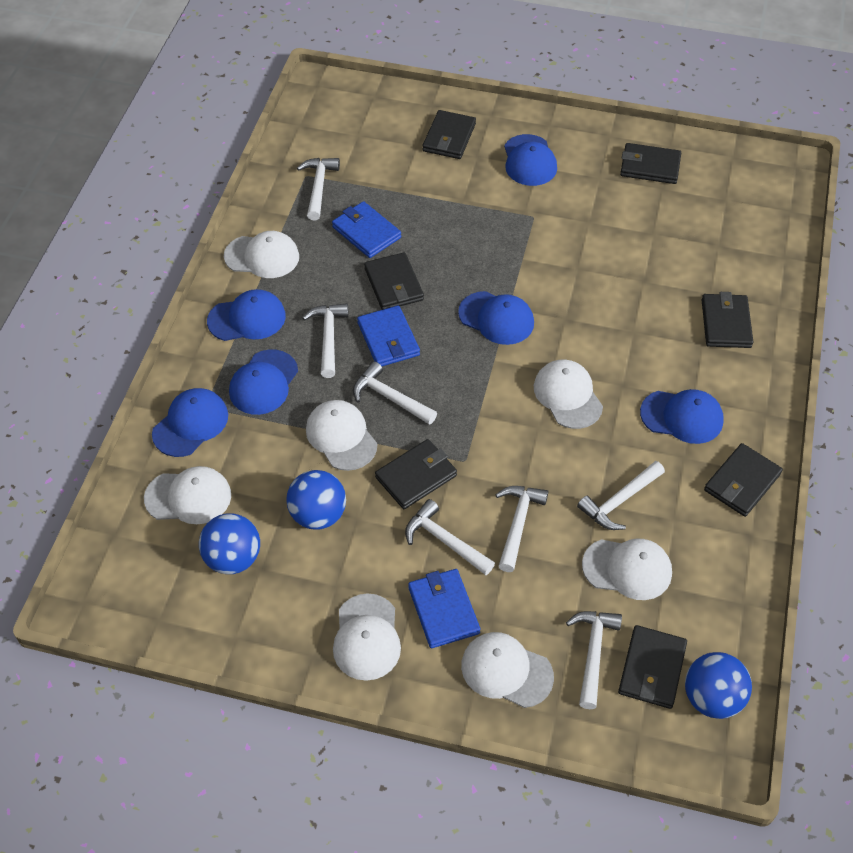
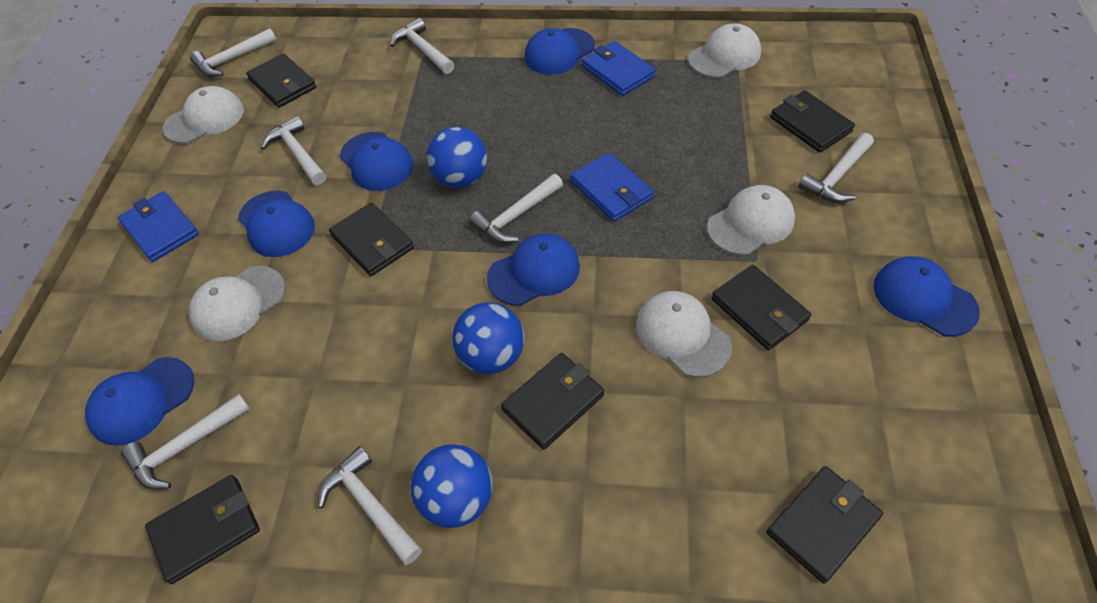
white cap: [144,466,231,524] [224,231,299,278] [306,400,377,471] [333,594,401,681] [461,632,554,708] [534,360,603,429] [582,539,672,600] = 7 -> [163,86,244,144] [189,266,286,341] [636,291,732,377] [688,23,761,78] [707,185,795,255] = 5

